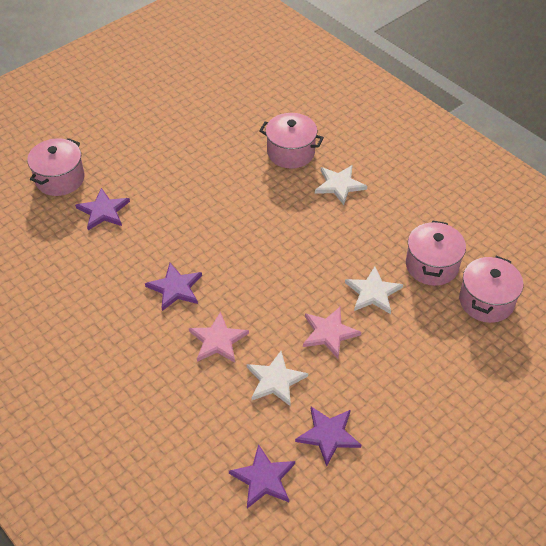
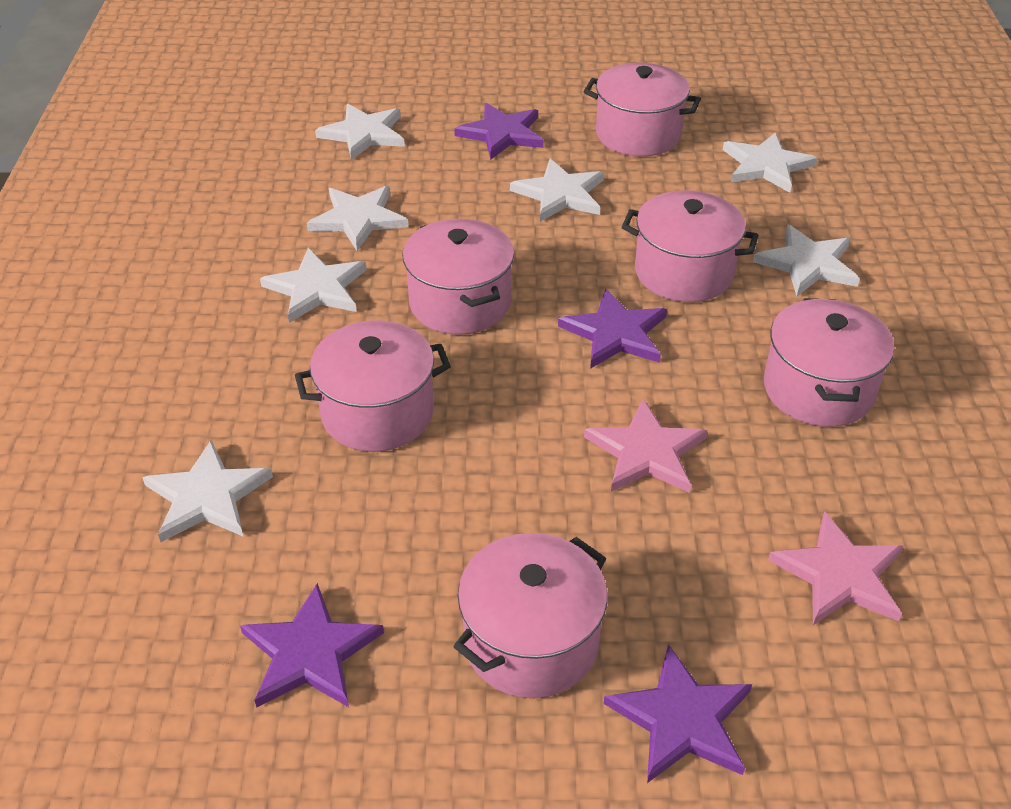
pink pot: [27,138,85,196] [259,113,324,169] [406,220,466,286] [459,256,523,323] = 4 -> [295,321,451,452] [402,219,514,335] [453,533,607,698] [584,63,701,156] [622,190,759,302] [764,298,894,427] = 6
white star: [247,351,308,406] [315,165,367,205] [345,266,403,314] = 3 -> [142,440,273,542] [260,248,367,323] [307,186,409,251] [315,104,405,160] [510,159,604,222] [723,133,818,193] [753,225,860,297] = 7

